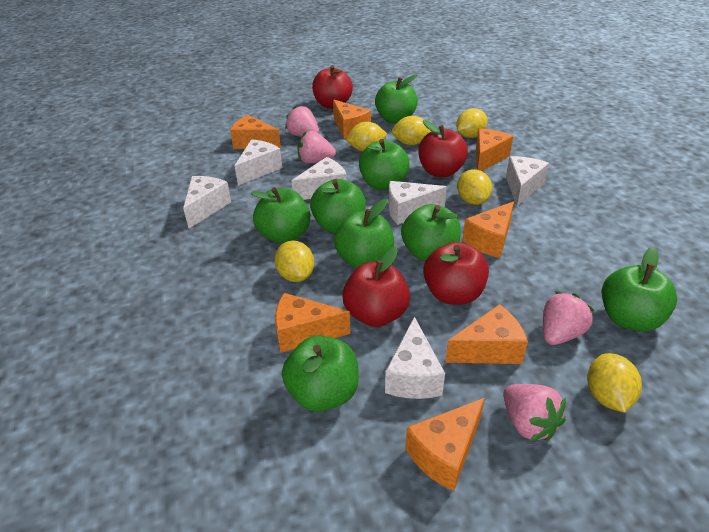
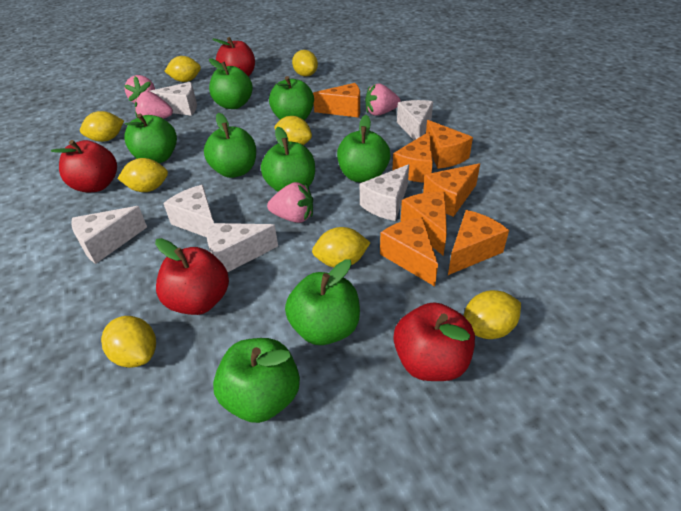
yellow lemon: [275,241,314,282] [346,122,387,151] [392,116,431,145] [456,108,488,138] [457,169,492,205] [587,353,642,413] = 6 -> [80,111,124,142] [101,316,156,368] [117,158,168,192] [164,56,201,82] [274,116,312,145] [292,50,318,77] [312,227,371,267] [464,290,521,339] = 8

